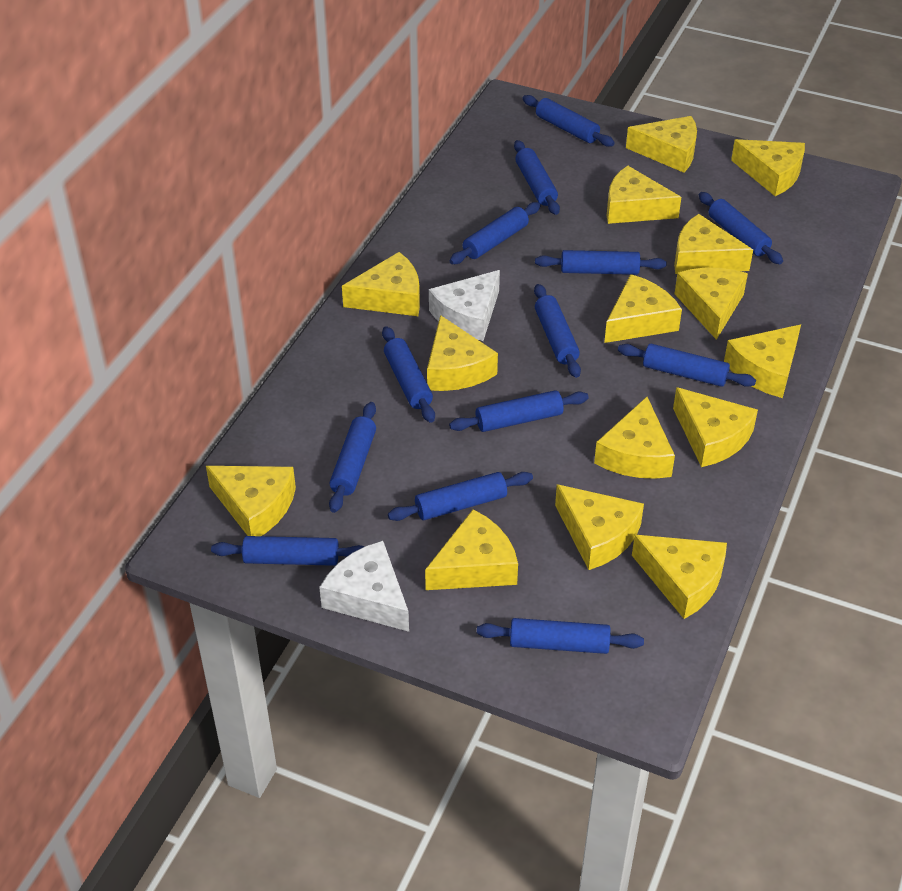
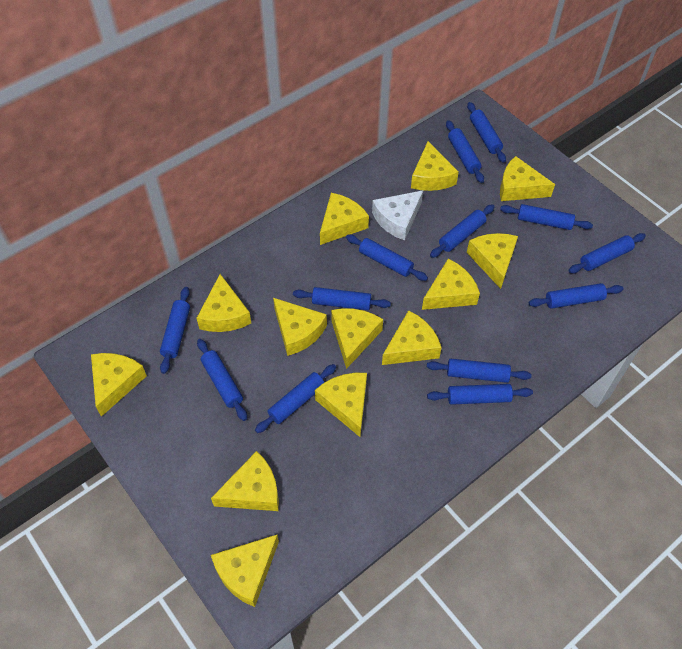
white cheese: [319,541,409,632] [429,270,500,341] = 2 -> [372,191,423,241] = 1
yellow cheese: [206,466,296,536] [342,252,420,316] [425,509,518,590] [427,315,498,391] [555,484,644,570] [594,397,675,479] [604,274,682,343] [607,166,681,224] [626,116,697,173] [632,535,727,619] [673,387,758,467] [674,214,753,274] [674,268,748,340] [724,325,801,398] [731,139,805,196] = 15 -> [91,353,147,417] [196,274,251,332] [211,451,279,511] [211,535,279,607] [273,298,327,356] [315,373,367,437] [320,193,369,245] [331,308,383,369] [382,310,442,365] [411,141,459,191] [422,259,480,310] [467,233,518,289] [500,156,555,201] = 13

